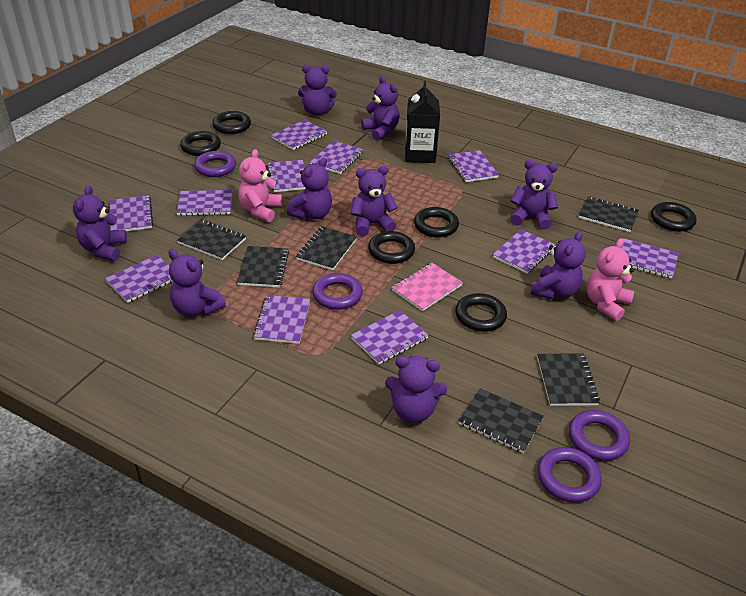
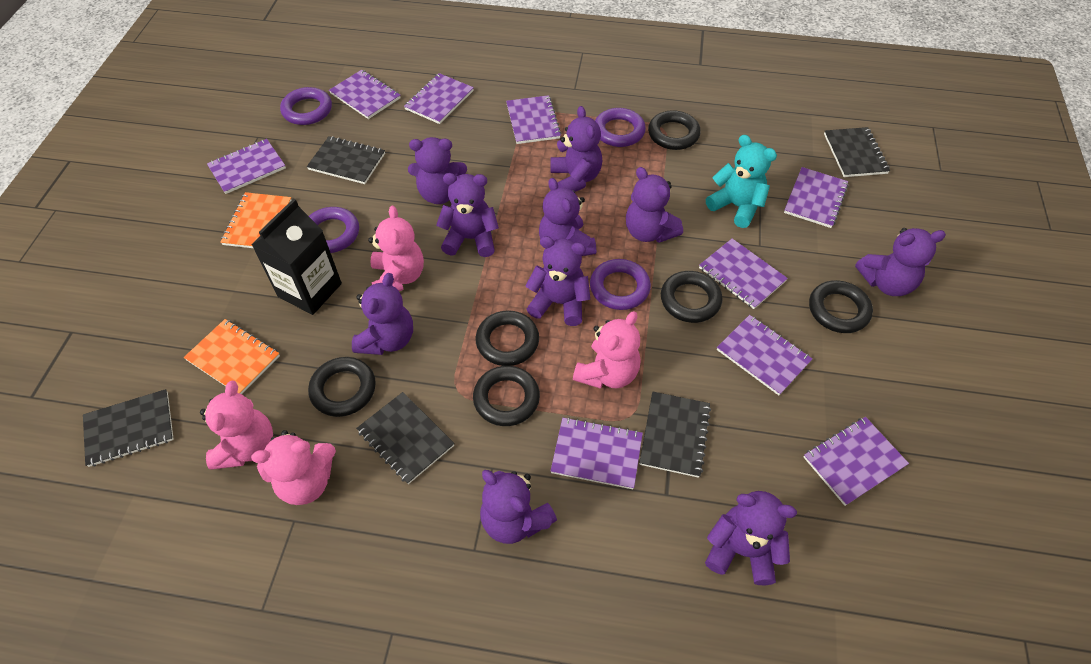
black notebook: [177,220,246,260] [237,246,289,287] [296,226,357,270] [459,388,544,453] [537,354,600,406] [579,196,639,232] = 6 -> [83,389,174,467] [307,136,385,184] [356,392,455,484] [639,392,711,478] [824,127,890,177] = 5
orange notebook: none = 0 -> [184,319,280,394] [220,192,291,248] = 2
pink notebook: [392,263,463,311] = 1 -> none = 0
pink teddy bear: [238,149,282,222] [586,238,634,321] = 2 -> [200,381,273,470] [251,430,336,505] [368,205,424,291] [573,311,640,389] = 4
purple notebook: [105,255,172,303] [110,195,153,231] [176,190,233,216] [253,295,310,344] [267,160,306,192] [271,120,327,150] [310,141,363,174] [351,310,429,364] [448,150,499,182] [493,229,556,274] [622,238,679,279] = 11 -> [207,139,286,194] [329,70,401,119] [404,73,474,124] [506,95,561,144] [551,417,643,489] [699,238,788,309] [717,315,812,395] [784,167,849,228] [804,417,909,506] = 9
purple teddy bear: [73,185,127,261] [168,249,226,317] [287,157,332,220] [298,65,337,116] [351,166,398,236] [361,76,400,140] [385,356,447,423] [510,160,558,230] [531,231,586,299] = 9 -> [352,273,413,355] [408,137,467,204] [436,173,499,257] [480,470,557,544] [525,236,590,326] [539,178,596,256] [550,106,602,192] [626,167,683,243] [705,491,797,585] [855,228,946,296] = 10
turquoise teddy bear: none = 0 -> [706,135,777,228] = 1

